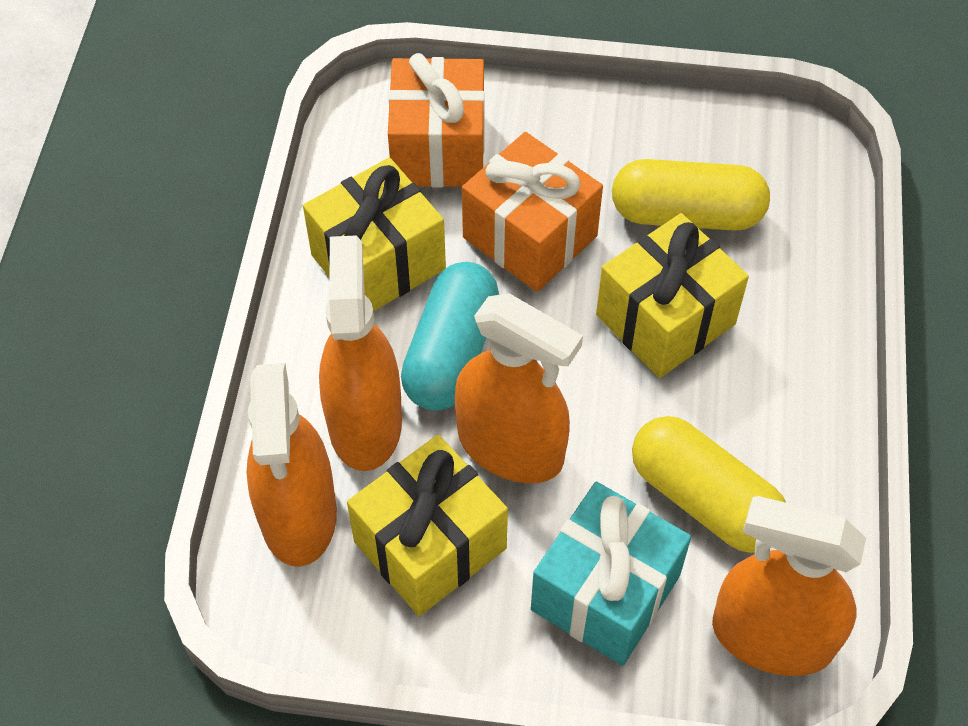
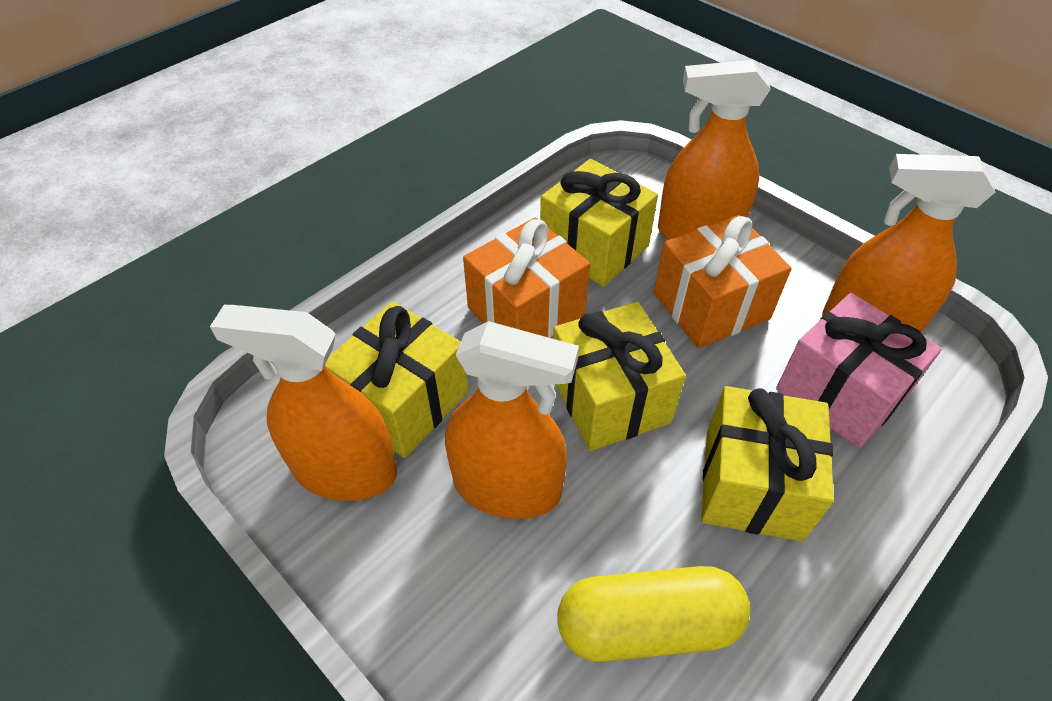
pink gift: none = 0 -> [776,293,942,448] = 1
turquoise capsule: [401,262,499,411] = 1 -> none = 0
turquoise gift: [531,482,691,666] = 1 -> none = 0
yellow capsule: [612,159,770,231] [632,416,786,553] = 2 -> [557,566,750,662] = 1
yellow gift: [303,157,446,311] [347,435,508,616] [596,213,749,378] = 3 -> [325,301,468,458] [540,159,658,287] [553,302,686,451] [701,386,834,542] = 4

